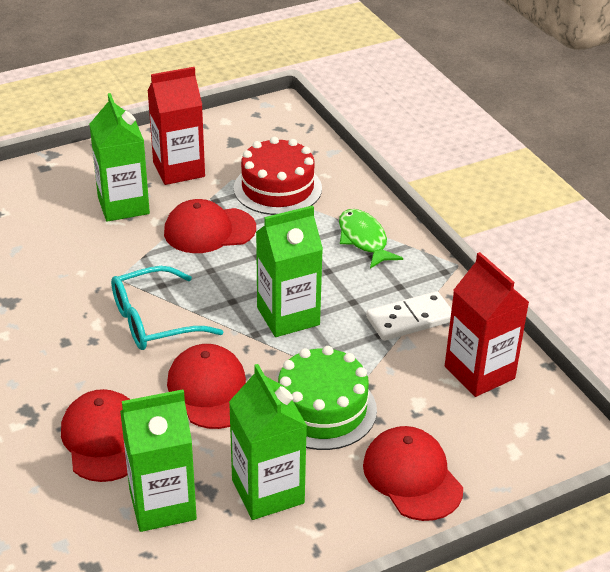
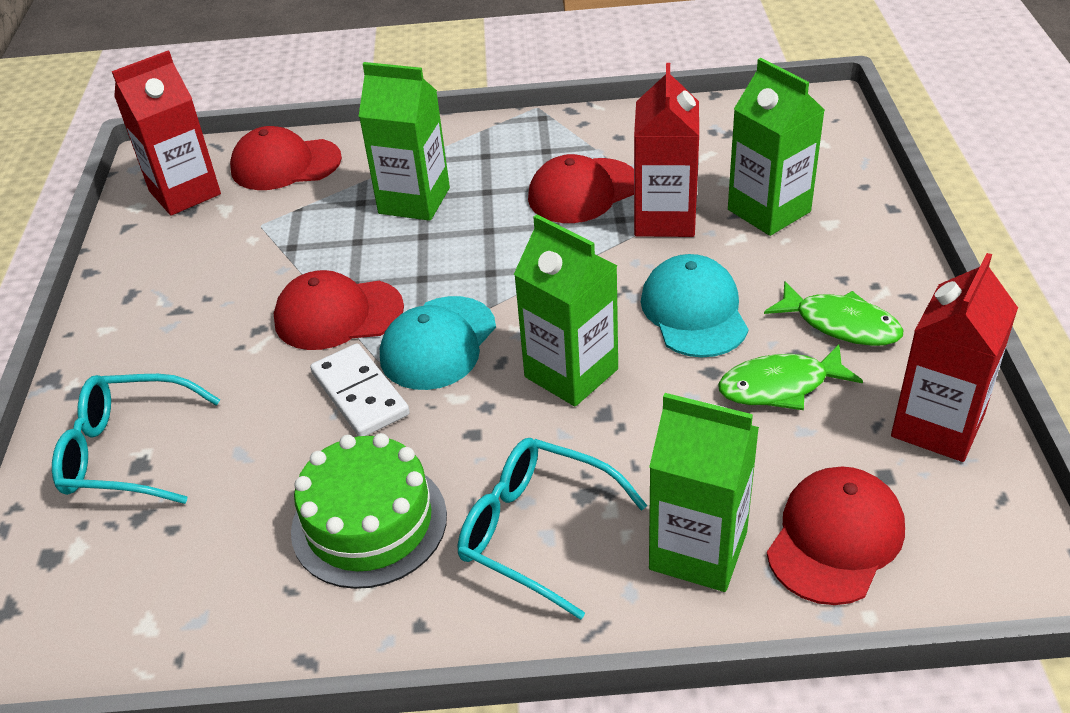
green fish: [339,209,403,269] = 1 -> [718,345,863,410] [764,281,903,346] = 2
red cake: [234,137,322,215] = 1 -> none = 0
red carton: [147,67,205,185] [445,252,529,397] = 2 -> [112,51,221,216] [634,63,699,237] [891,253,1018,462] = 3
turquoise cap: none = 0 -> [380,296,496,390] [641,254,748,357] = 2
turquoise glasses: [111,266,224,350] = 1 -> [52,374,220,504] [458,438,647,620] = 2

